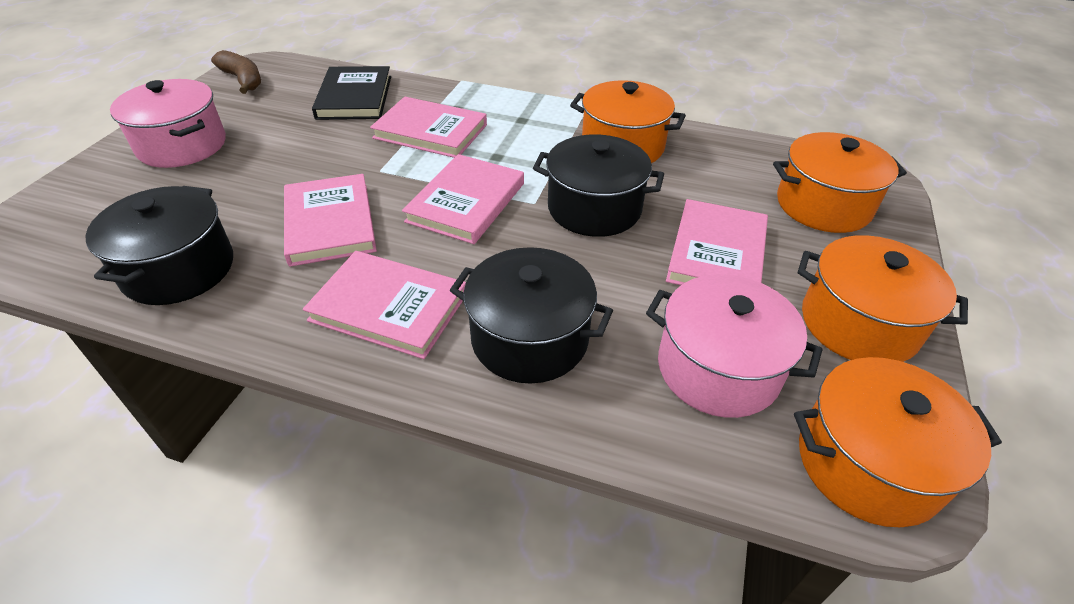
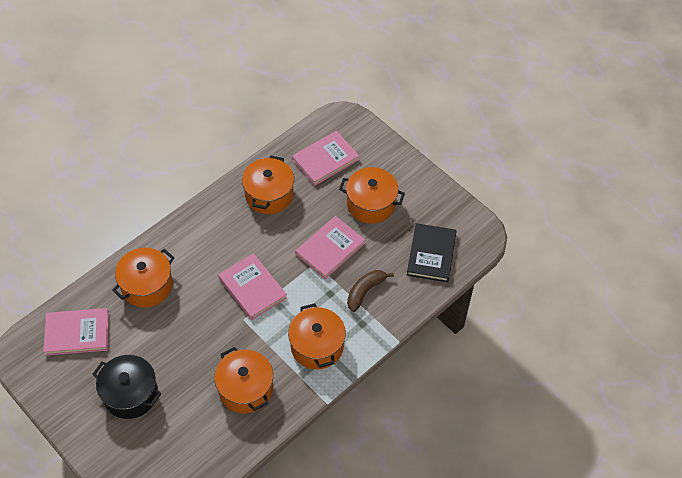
black pot: [85,186,233,305] [450,247,613,384] [533,134,664,237] = 3 -> [93,355,161,419] = 1
orange pot: [570,80,686,163] [773,132,907,233] [794,357,1002,527] [798,235,968,362] = 4 -> [112,248,174,308] [214,347,273,413] [242,156,294,214] [288,303,346,369] [339,167,405,224] = 5
pink book: [284,174,377,267] [303,251,466,359] [370,97,487,158] [402,154,524,244] [666,199,768,285] = 5 -> [43,308,109,355] [218,253,287,320] [292,131,359,186] [295,216,365,279] = 4
pink pot: [110,79,226,168] [646,274,822,418] = 2 -> none = 0

